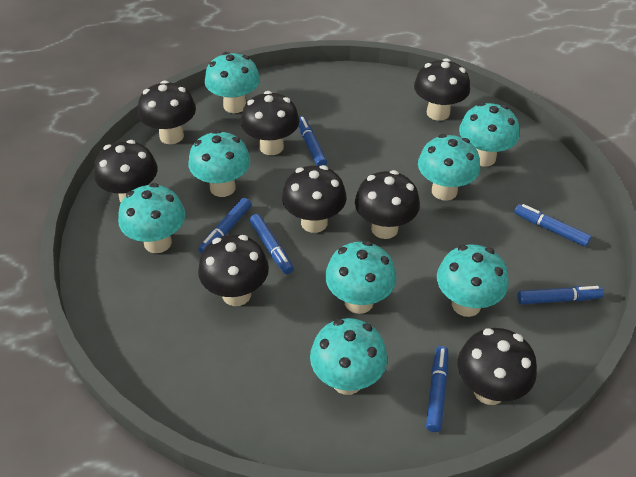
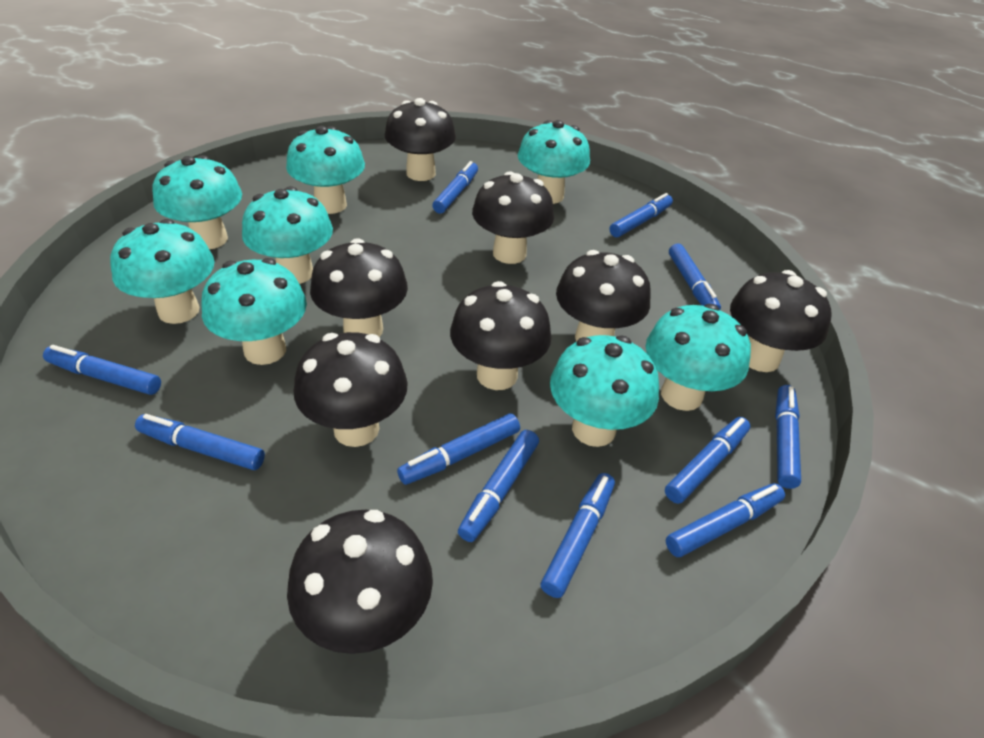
blue marker: [198,198,251,254] [249,214,294,274] [298,117,327,166] [426,346,448,432] [514,204,591,247] [517,286,604,304] = 6 -> [43,345,161,395] [135,414,265,470] [397,413,520,485] [432,161,478,214] [458,430,539,542] [541,473,615,598] [609,193,673,238] [665,417,750,504] [666,483,785,557] [669,243,721,310] [775,385,801,489] = 11

